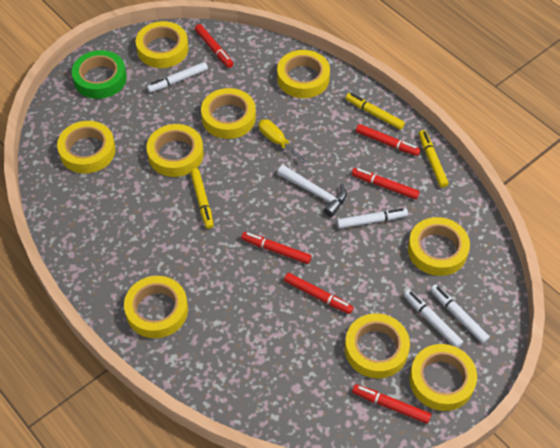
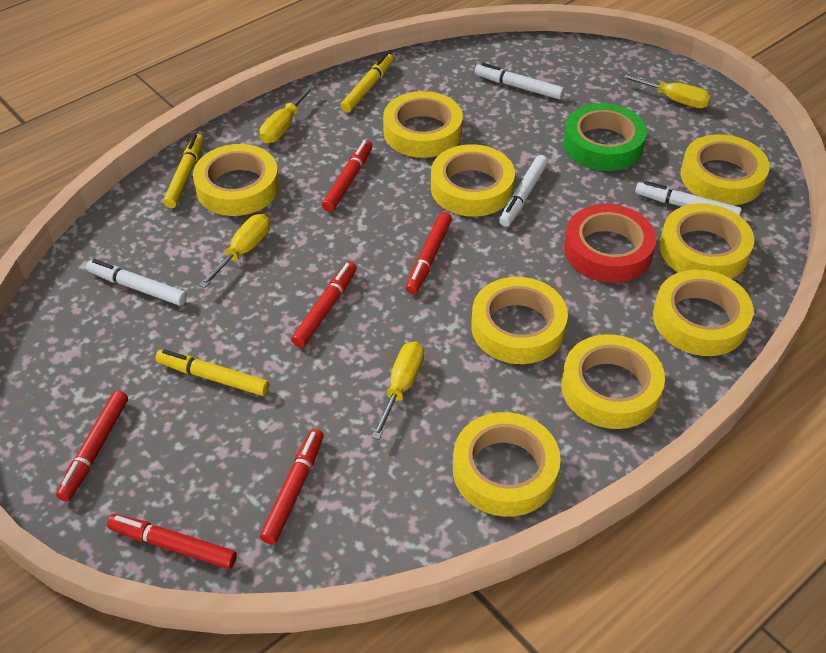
red tape: none = 0 -> [564,204,656,283] = 1
white hammer: [277,165,347,217] = 1 -> none = 0
yellow screwdriver: [259,119,307,164] = 1 -> [199,214,270,288] [259,84,315,143] [372,342,424,440] [620,73,711,108] = 4

